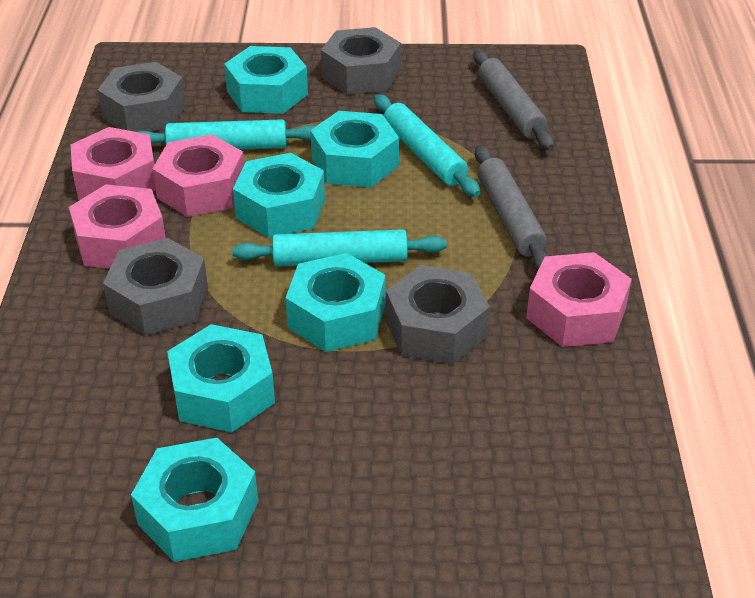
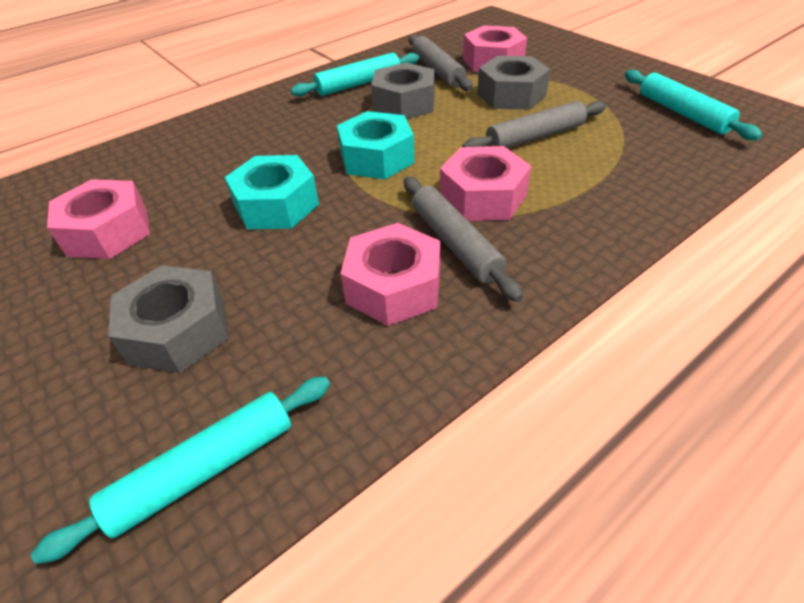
grey nut: [97,62,186,132] [103,238,208,336] [321,27,401,95] [386,265,490,364] = 4 -> [108,265,229,373] [371,62,435,119] [477,56,550,110] = 3
grey rolling pin: [473,50,554,150] [475,145,548,270] = 2 -> [404,177,523,302] [408,34,473,91] [462,101,606,148] = 3
turquoise nut: [131,438,258,562] [167,324,275,432] [224,46,308,114] [233,153,325,238] [285,253,385,352] [310,111,399,187] = 6 -> [225,155,319,229] [337,111,415,179] = 2

